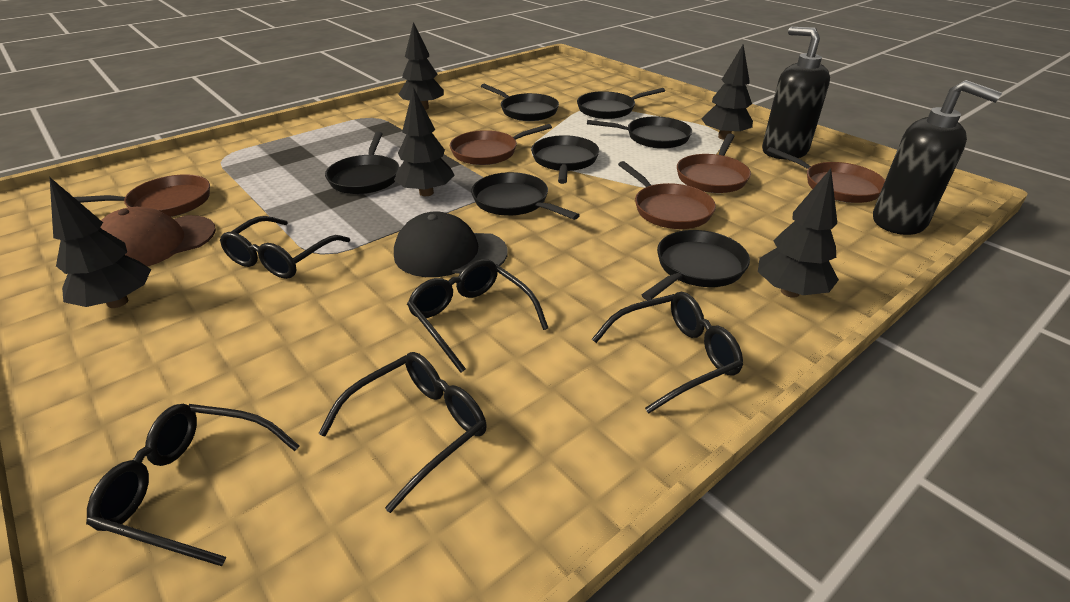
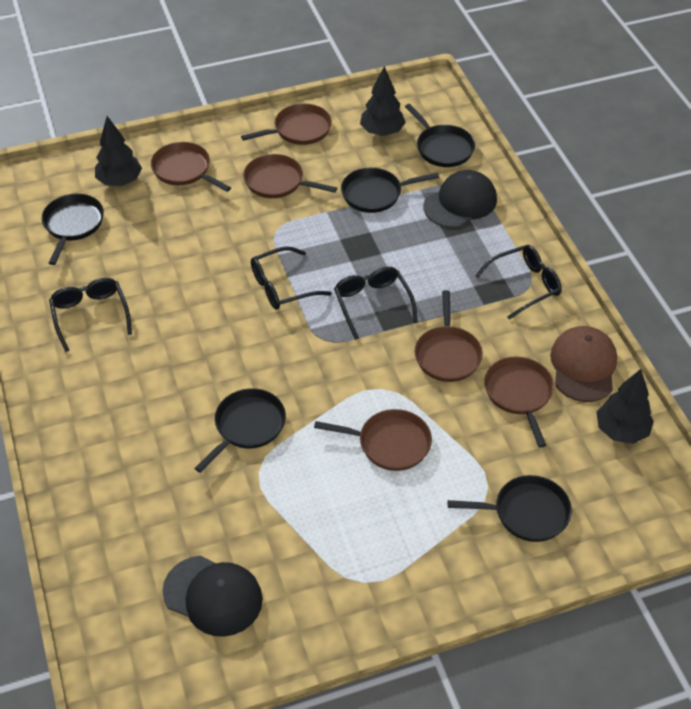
black cap: [394,212,508,277] = 1 -> [163,556,263,637] [423,170,497,228] = 2
black glasses: [86,404,300,566] [220,216,350,279] [318,352,487,513] [407,259,548,373] [592,292,743,414] = 5 -> [49,278,132,352] [251,247,332,310] [334,267,418,340] [475,245,562,319] = 4
black pan: [325,132,399,194] [471,172,580,220] [481,84,559,121] [531,135,599,184] [577,88,665,119] [587,116,692,149] [642,230,750,300] = 7 -> [42,194,104,265] [195,388,286,473] [341,168,439,213] [405,104,475,167] [448,475,572,542] = 5
black soap dispenser: [762,27,830,160] [873,80,1002,235] = 2 -> none = 0
black tree: [50,178,151,308] [394,87,455,196] [398,22,444,110] [701,44,753,140] [758,169,839,298] = 5 -> [95,116,142,186] [360,66,406,136] [597,369,654,444] = 3
brown pan: [74,174,210,217] [450,124,552,165] [618,161,716,229] [677,134,751,193] [767,147,885,203] = 5 -> [151,142,231,192] [241,104,332,145] [243,154,337,198] [314,409,432,471] [415,290,483,382] [484,356,554,448] = 6

